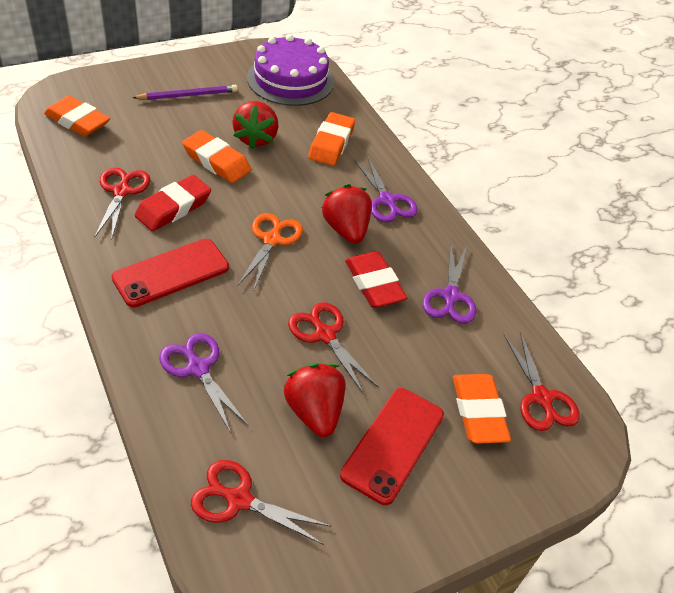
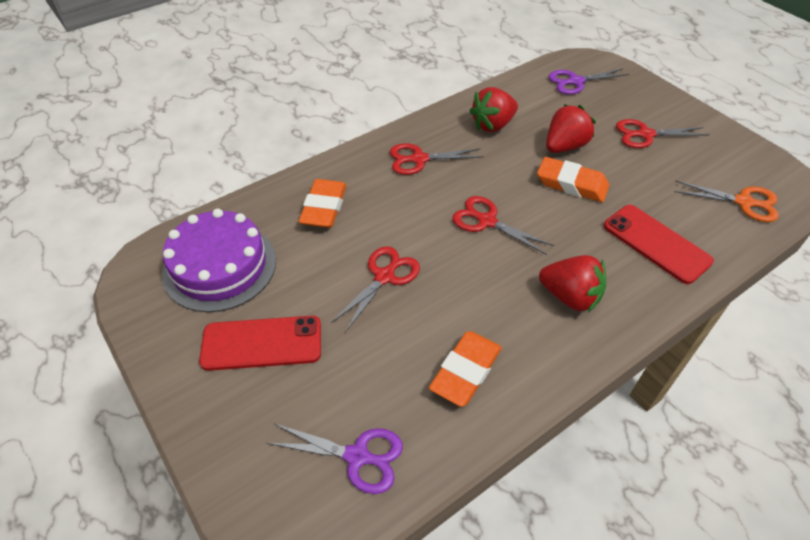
orange eraser: [44,96,110,137] [182,130,251,183] [308,112,355,166] [453,374,511,444] = 4 -> [299,179,347,228] [429,331,502,407] [537,157,609,202] = 3
purple pencil: [132,85,238,100] = 1 -> none = 0
purple scissors: [159,333,249,433] [354,156,418,222] [423,245,477,324] = 3 -> [267,424,403,494] [549,68,630,95] = 2
red eraser: [135,175,211,231] [345,251,407,308] = 2 -> none = 0

